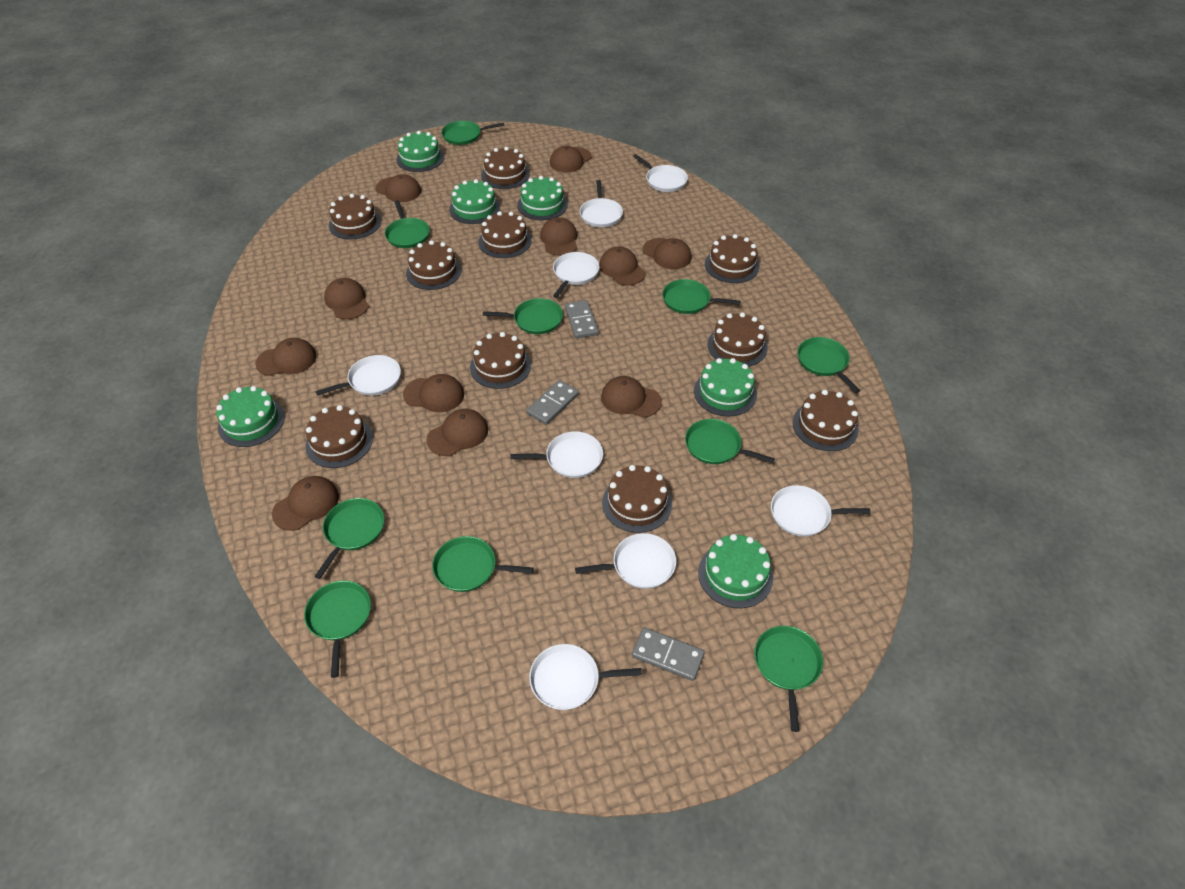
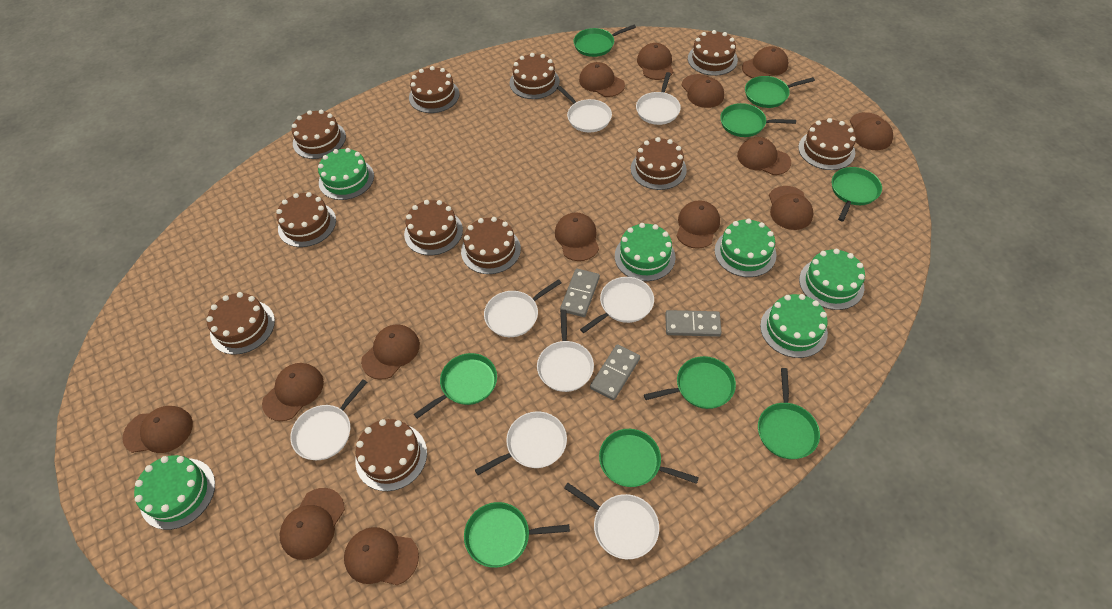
brown cake: [306,405,373,468] [329,194,381,240] [406,240,461,290] [470,332,531,389] [479,211,532,258] [481,147,530,189] [602,465,672,533] [705,234,759,283] [708,312,768,367] [793,390,859,451] = 10 -> [206,292,275,355] [276,192,336,247] [292,110,346,159] [355,419,427,491] [404,200,463,255] [409,66,460,113] [461,217,521,274] [510,53,560,99] [631,137,687,190] [688,30,738,76] [798,118,856,170] = 11
brown cap: [255,338,317,376] [272,476,339,531] [324,278,369,319] [375,174,421,203] [403,374,464,412] [426,409,488,456] [540,217,577,256] [550,146,592,172] [599,246,645,286] [601,376,662,418] [643,238,691,269] = 11 -> [122,406,193,453] [262,363,324,421] [280,488,345,560] [344,527,419,585] [361,324,420,380] [555,212,599,261] [579,62,625,97] [637,43,673,80] [677,200,720,249] [681,74,724,108] [737,137,791,175] [742,46,788,78] [769,186,814,230] [850,112,893,150] = 14
green pan: [304,580,371,678] [314,498,384,579] [385,200,430,248] [432,536,534,592] [441,121,505,145] [483,298,563,334] [662,279,741,314] [685,419,775,464] [754,626,823,732] [797,337,860,393] = 10 -> [414,353,497,419] [464,502,570,568] [573,25,636,57] [599,429,699,487] [644,356,736,409] [720,103,796,137] [745,76,815,108] [758,368,820,459] [832,167,882,222] = 9

